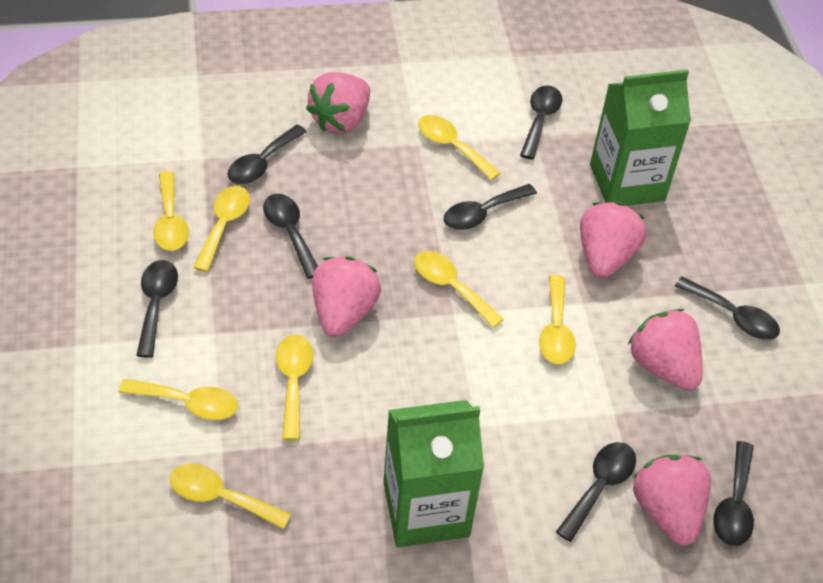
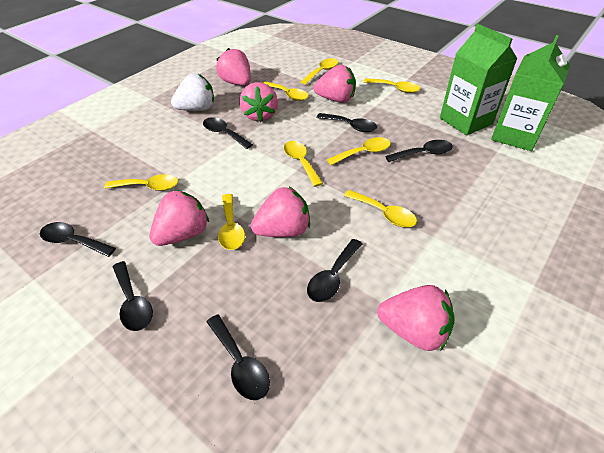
black spoon: [136,260,178,358] [227,125,307,184] [263,194,318,279] [444,184,537,230] [520,85,562,160] [556,442,636,542] [675,277,780,340] [713,441,754,546] = 8 -> [40,222,116,257] [113,261,153,331] [203,117,253,149] [207,315,270,400] [307,239,362,302] [316,113,377,132] [385,140,453,162] = 7
pink strawberry: [306,72,370,133] [312,256,381,337] [580,202,646,278] [628,309,703,390] [633,455,711,546] = 5 -> [150,190,209,246] [216,48,251,86] [239,82,278,122] [251,187,310,237] [314,65,356,103] [377,285,455,351] = 6
white strawberry: none = 0 -> [171,73,214,111] = 1

